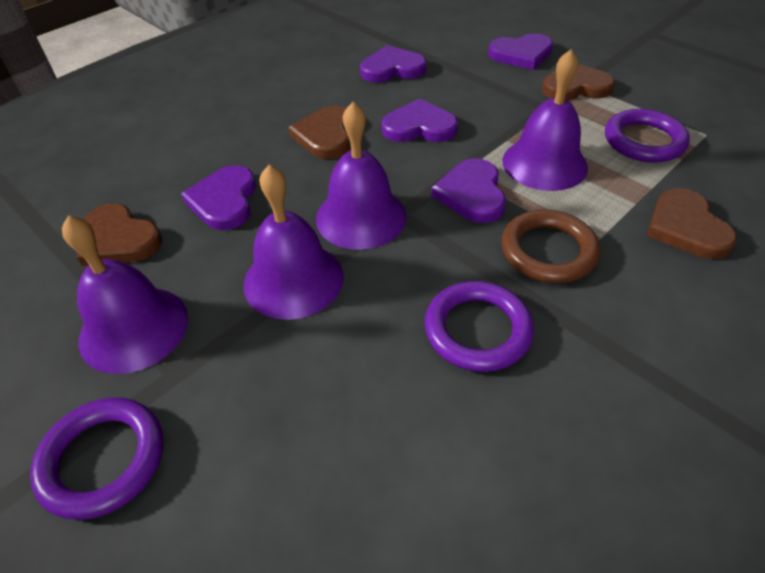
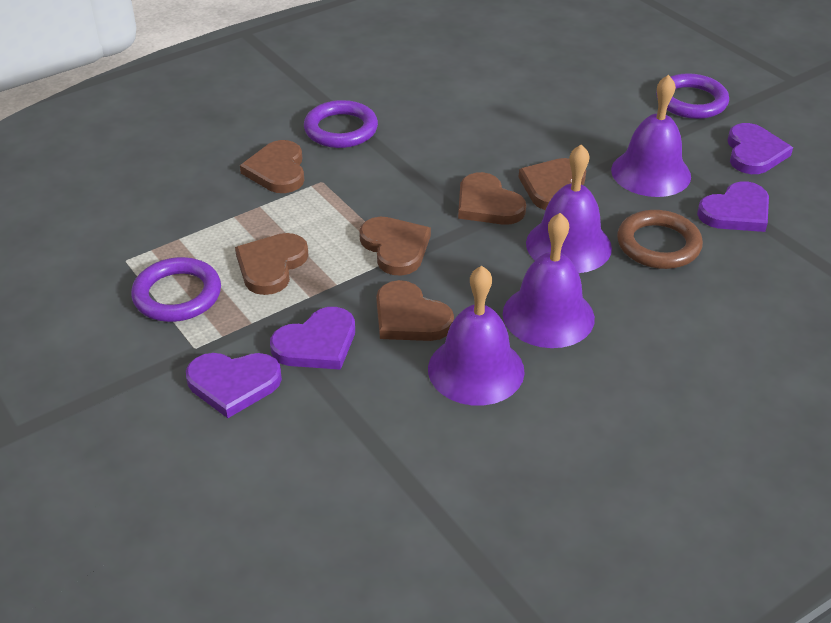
brown heart: [77,204,162,266] [289,106,350,159] [542,64,615,101] [646,188,737,259] = 4 -> [235,233,309,295] [240,140,304,193] [359,217,431,276] [376,280,454,341] [458,172,526,225] [519,158,586,210] = 6
purple heart: [181,165,256,230] [360,45,426,82] [382,98,458,142] [431,158,506,223] [488,33,553,70] = 5 -> [186,353,282,418] [270,307,355,370] [697,181,769,232] [727,123,793,174] = 4

